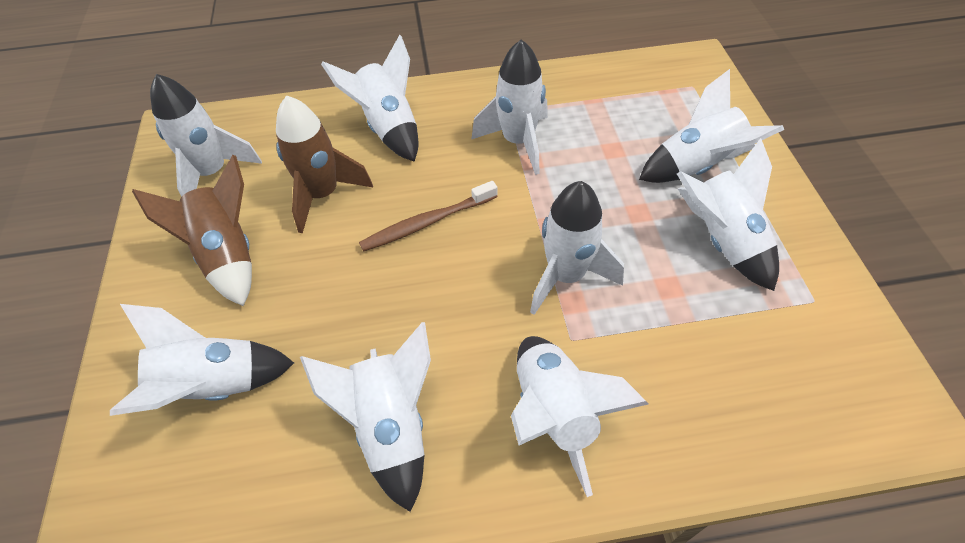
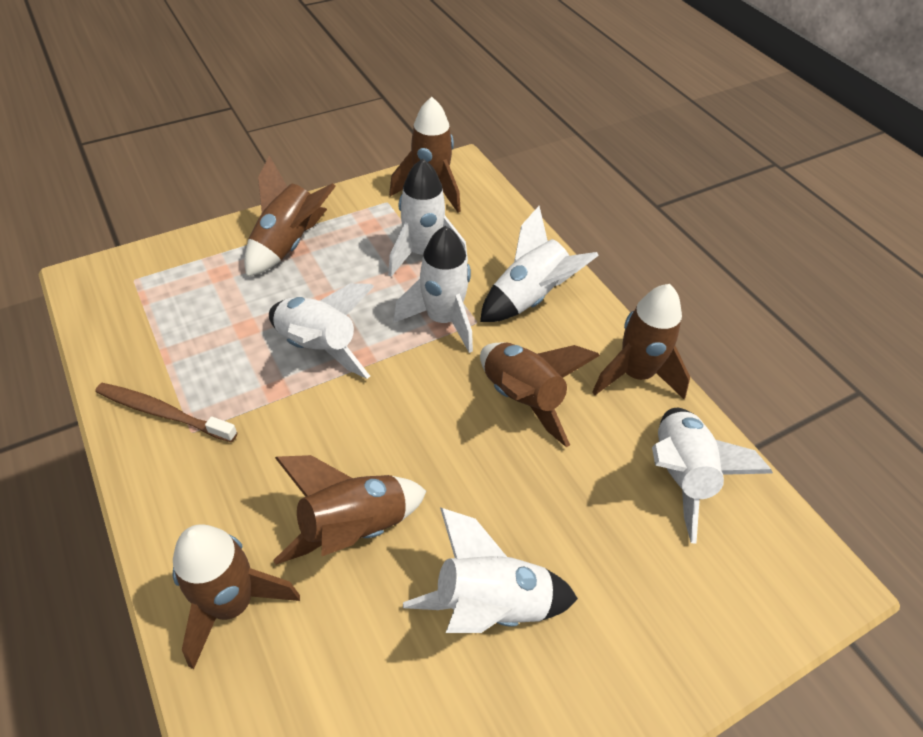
brown rocket: [132,155,252,306] [276,95,373,234] = 2 -> [173,524,300,669] [244,156,336,277] [273,455,426,565] [389,97,461,213] [480,343,600,447] [592,284,690,399] = 6
white rocket: [110,304,294,416] [150,74,262,197] [300,322,431,512] [321,35,418,162] [471,39,548,175] [511,336,649,497] [530,181,624,315] [639,69,784,183] [677,138,779,291] = 9 -> [269,283,374,379] [388,158,468,277] [393,226,473,353] [403,508,578,633] [480,206,599,322] [652,408,773,544] = 6

